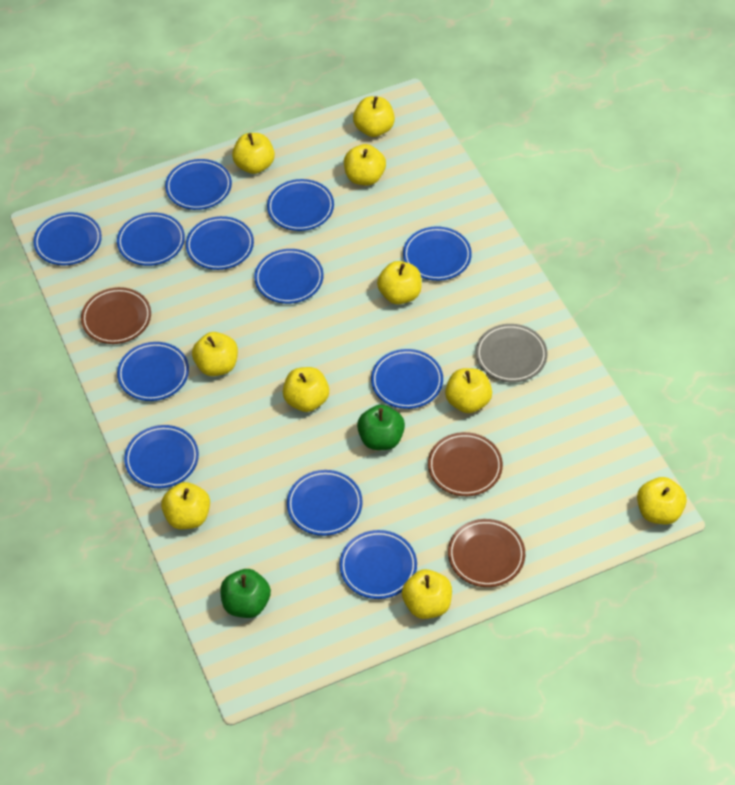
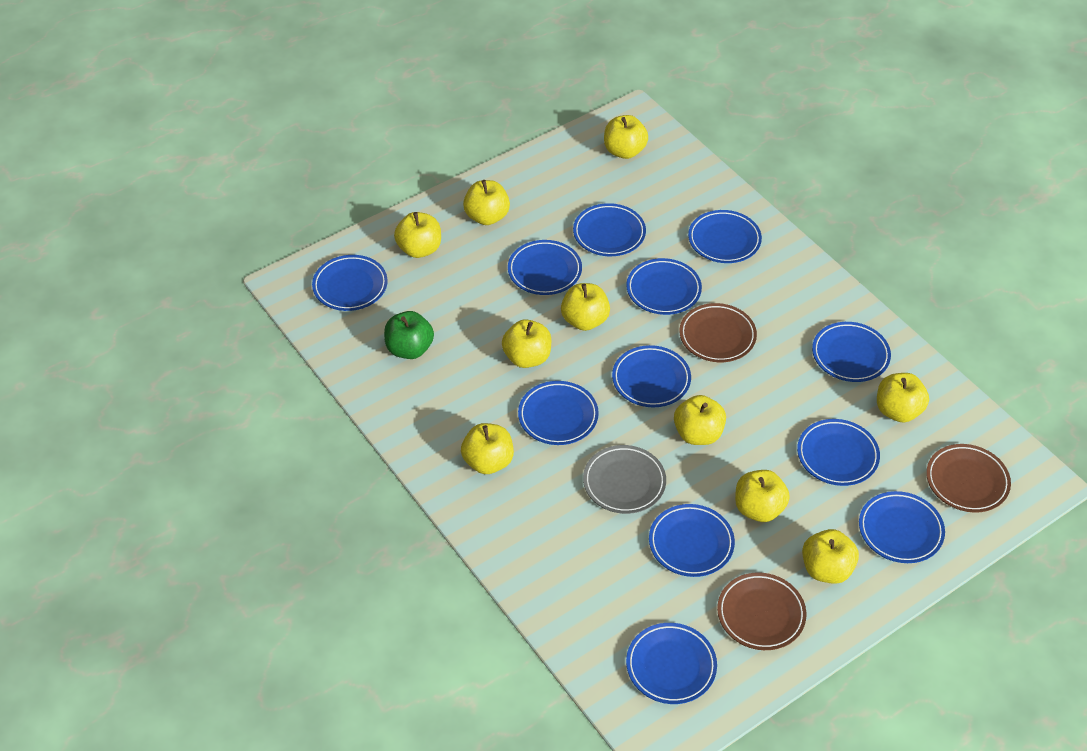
green apple: [220,569,271,618] [357,404,405,450] = 2 -> [384,311,434,359] = 1

